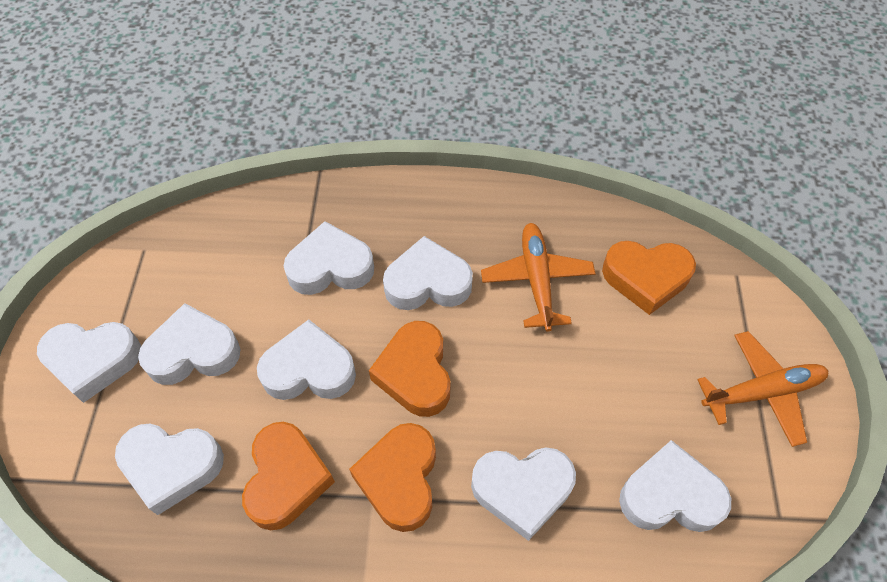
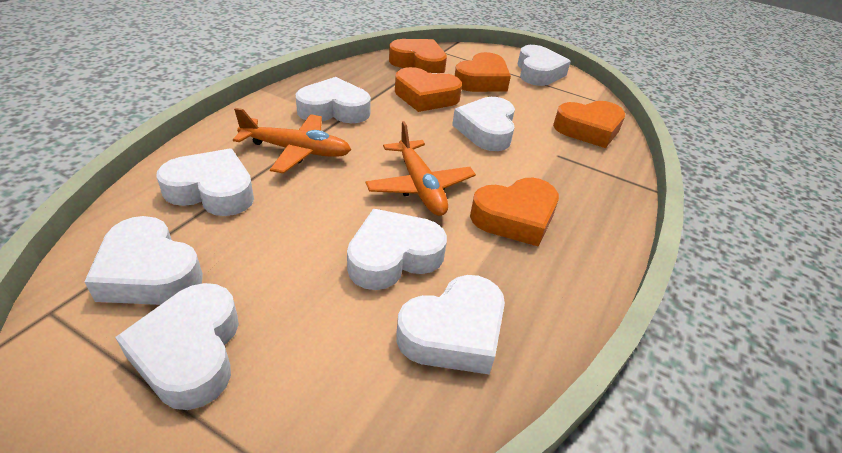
orange heart: [242,422,335,530] [349,423,436,532] [369,321,451,417] [602,241,696,315] = 4 -> [389,39,447,73] [395,67,462,112] [455,52,511,92] [470,178,559,247] [553,101,625,148] = 5

